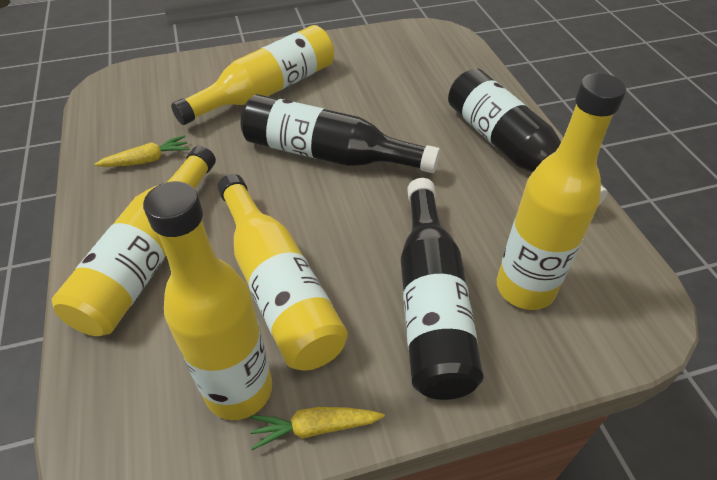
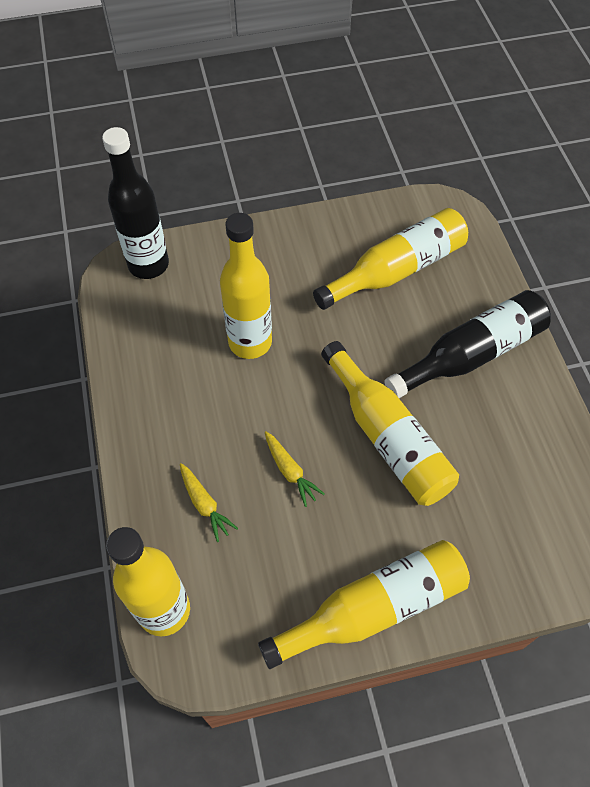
black bottle: [241,94,440,173] [401,178,484,400] [448,68,608,206] = 3 -> [102,127,169,279] [385,290,551,398] = 2

